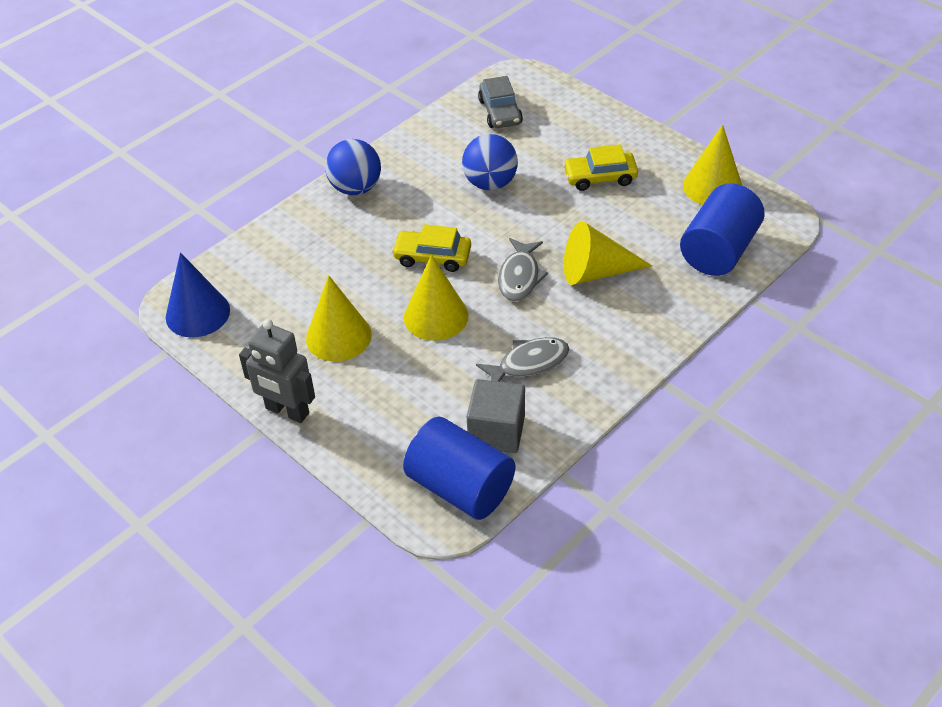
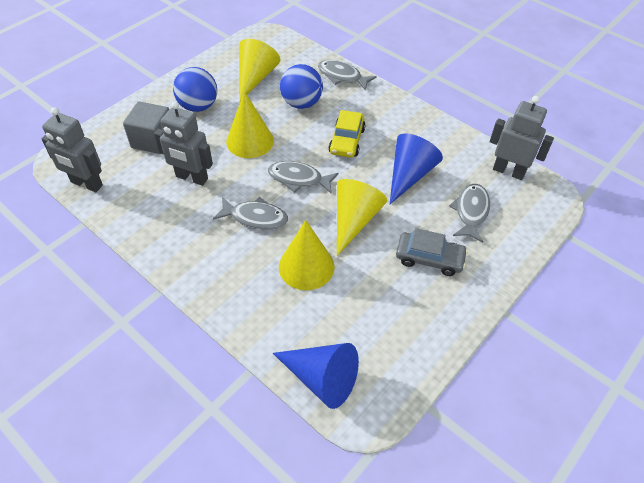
blue cone: [166,252,230,338] = 1 -> [273,343,359,409] [390,134,443,204] = 2
blue cylinder: [403,417,515,520] [680,183,765,276] = 2 -> none = 0
grey fish: [476,337,569,382] [498,238,548,301] = 2 -> [213,197,288,230] [268,161,339,194] [318,60,377,91] [449,184,490,242] = 4
grey robot: [239,319,315,423] = 1 -> [42,107,103,192] [154,101,213,186] [490,96,554,180] = 3
yellow car: [392,224,471,272] [563,144,638,191] = 2 -> [329,110,366,158] = 1

